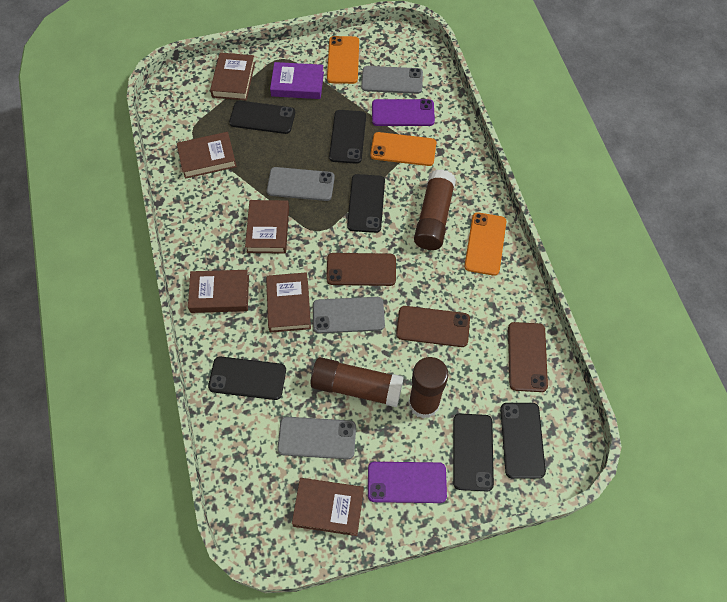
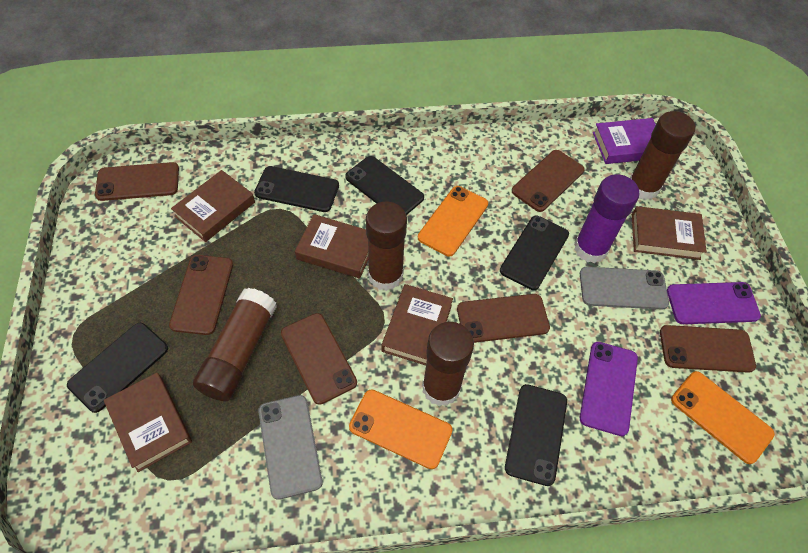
black phone: [208,356,286,400] [229,101,295,134] [329,110,366,164] [347,174,385,233] [453,414,494,491] [500,403,546,478] = 6 -> [67,323,168,413] [254,166,339,212] [345,156,424,215] [500,216,569,290] [505,384,567,486] = 5
brown book: [177,132,237,179] [188,270,249,313] [210,52,255,101] [245,200,289,254] [266,272,311,333] [292,478,364,536] = 6 -> [104,373,192,472] [171,170,255,242] [295,214,368,278] [382,284,453,366] [632,206,707,260] = 5
brown glue stick: [311,357,404,407] [409,357,448,419] [414,169,456,250] = 3 -> [193,288,277,401] [366,202,407,291] [422,322,474,406] [630,111,695,200] = 4
brown phone: [326,253,396,286] [396,306,470,347] [508,322,548,392] = 3 -> [95,162,179,201] [169,255,233,335] [281,313,357,405] [457,294,550,343] [512,150,585,212] [660,325,756,373] = 6
grey phone: [267,167,335,201] [277,417,356,459] [313,297,385,333] [361,66,423,94] = 4 -> [258,395,323,500] [580,267,669,310] = 2
purple glue stick: none = 0 -> [574,174,639,263] = 1

